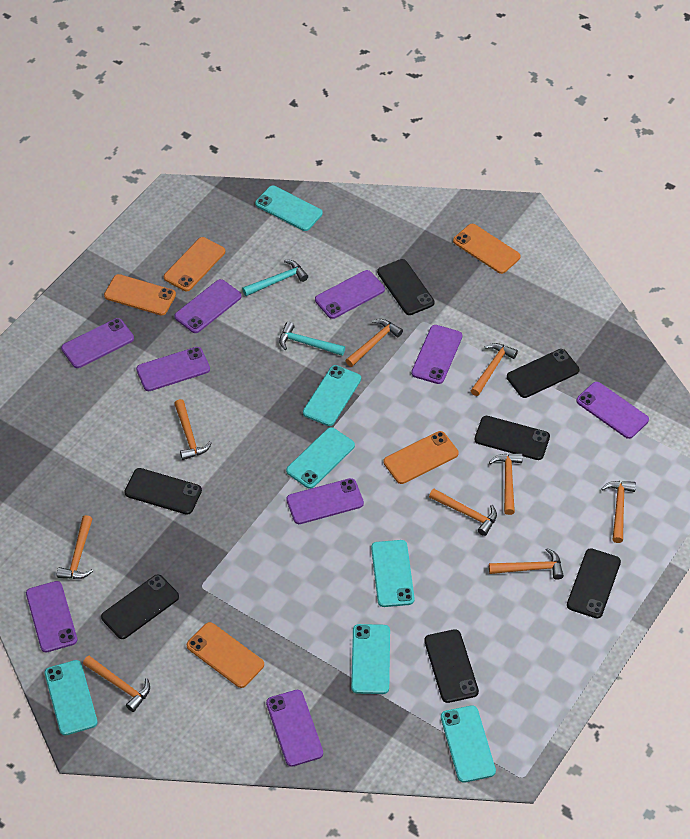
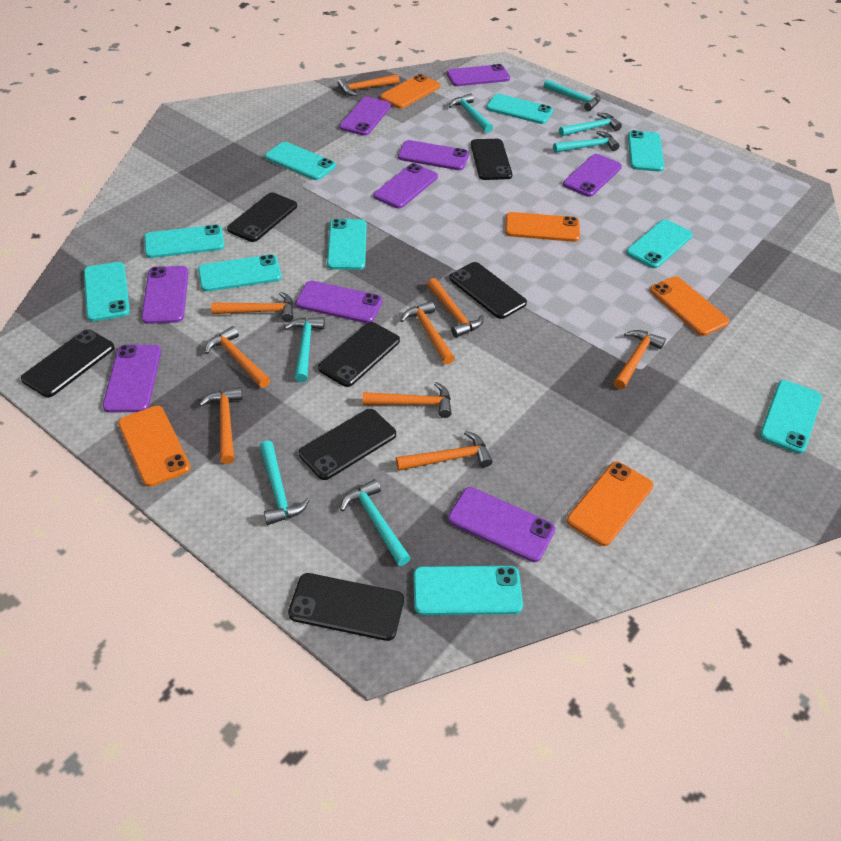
turquoise hammer: [242,260,308,296] [279,322,345,356] = 2 -> [259,441,309,525] [284,317,325,382] [340,479,411,566] [449,93,493,133] [544,79,601,111] [553,131,619,153] [559,113,622,137] = 7
turquoise phone: [44,660,98,735] [255,186,323,231] [286,427,355,489] [303,365,361,426] [351,624,390,694] [371,540,414,607] [441,705,496,783] = 7 -> [84,262,130,322] [144,225,225,258] [198,254,282,292] [265,142,336,180] [327,219,366,270] [413,566,523,615] [486,94,553,124] [626,219,693,268] [628,130,664,172] [760,380,822,454] = 10

